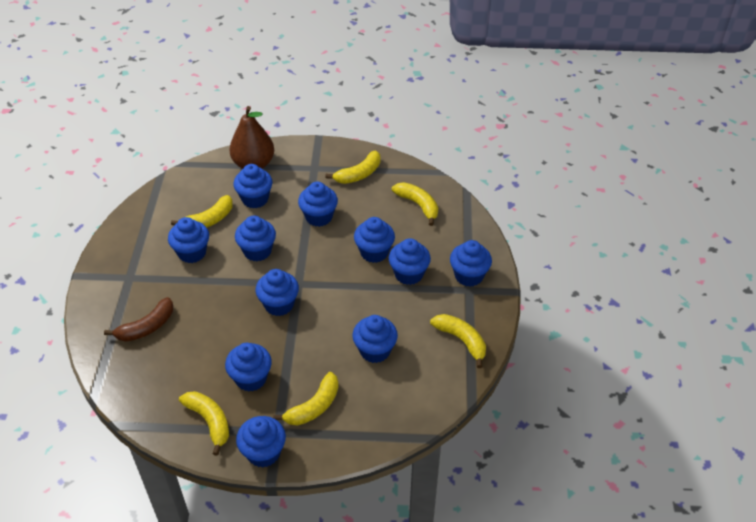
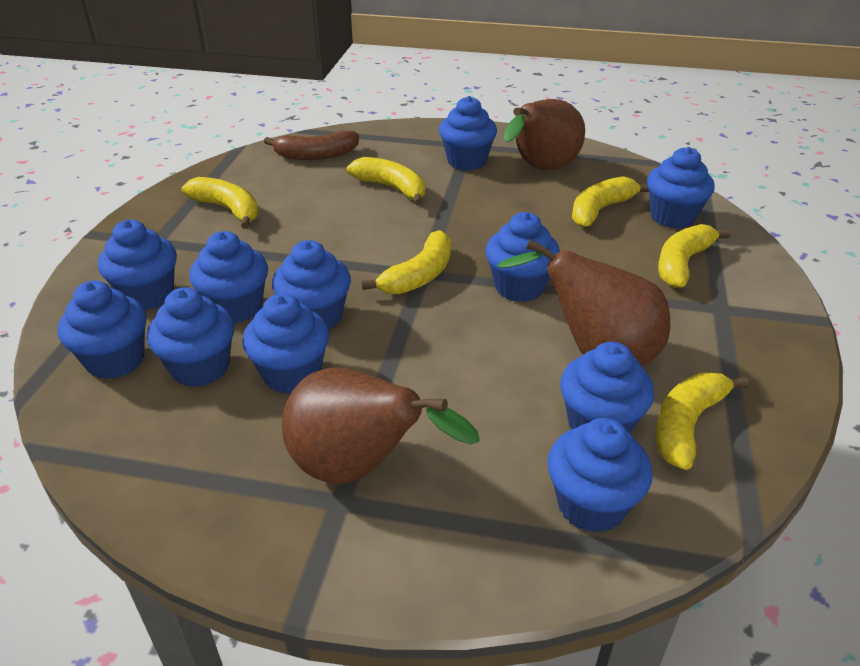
brown pear: [229,106,274,169] = 1 -> [282,368,480,484] [497,239,670,366] [504,99,585,170] = 3

